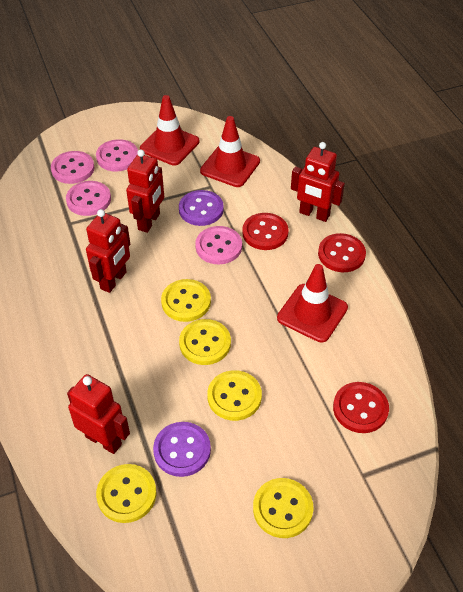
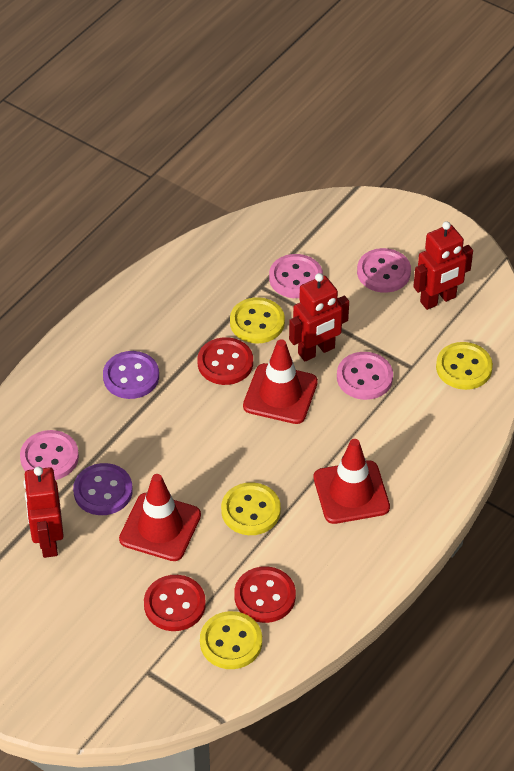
red robot: [67,374,130,454] [86,209,130,293] [126,149,164,233] [291,142,345,222] = 4 -> [23,466,64,558] [289,273,349,362] [413,221,473,310] = 3
yellow button: [96,464,156,523] [161,279,211,322] [179,319,231,365] [207,370,262,421] [253,478,314,538] = 5 -> [200,611,262,669] [221,482,281,535] [230,297,285,344] [436,342,493,390] = 4

